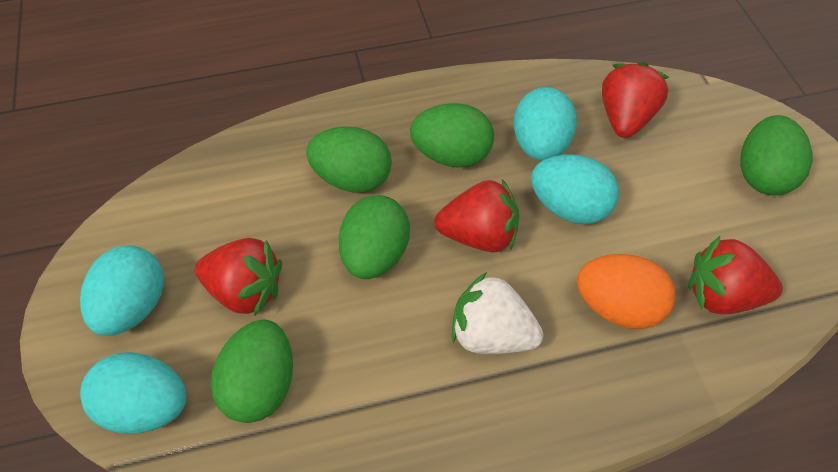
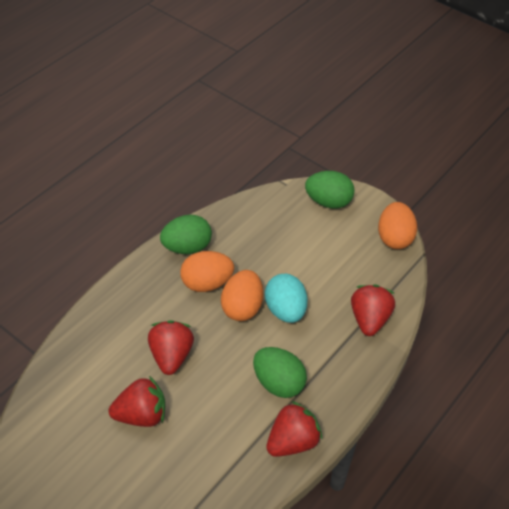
green egg: [211,319,293,423] [306,126,392,193] [339,195,410,279] [410,103,494,168] [740,115,812,195] = 5 -> [160,215,212,254] [253,347,307,398] [305,171,355,209] = 3
orange egg: [577,254,676,329] = 1 -> [180,251,234,292] [221,270,263,321] [378,202,417,249] = 3
turquoise egg: [80,245,164,336] [80,352,186,433] [513,87,577,161] [531,154,619,224] = 4 -> [265,274,308,323] = 1
white strawberry: [452,272,543,354] = 1 -> none = 0

